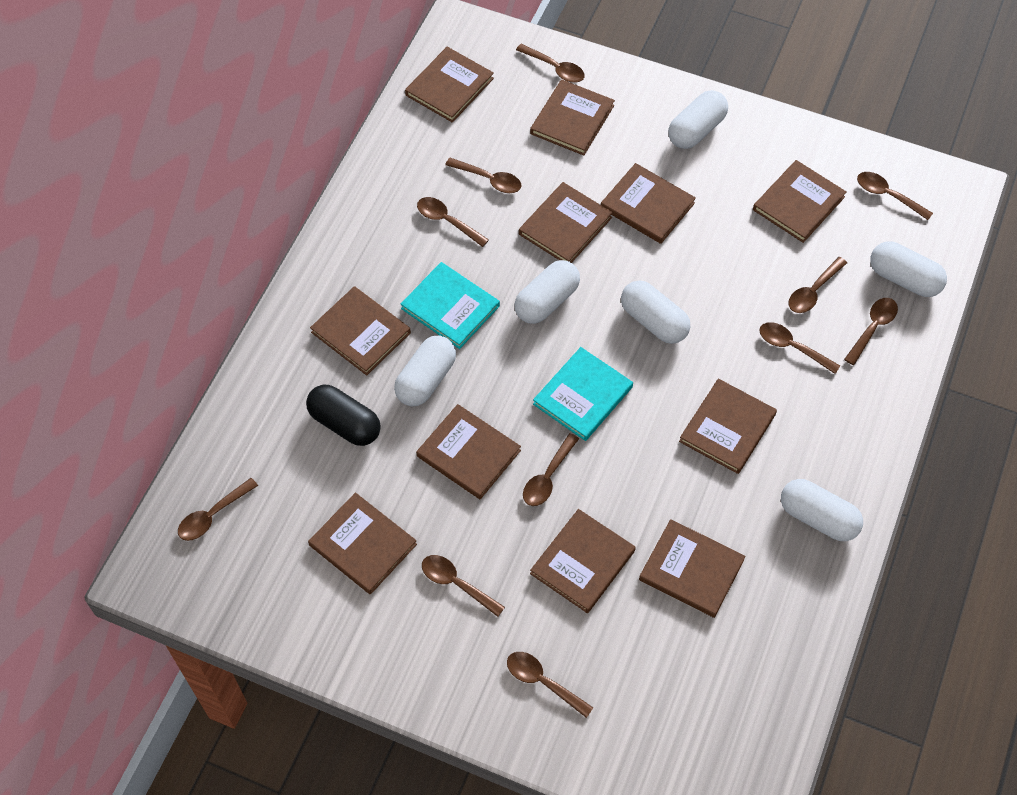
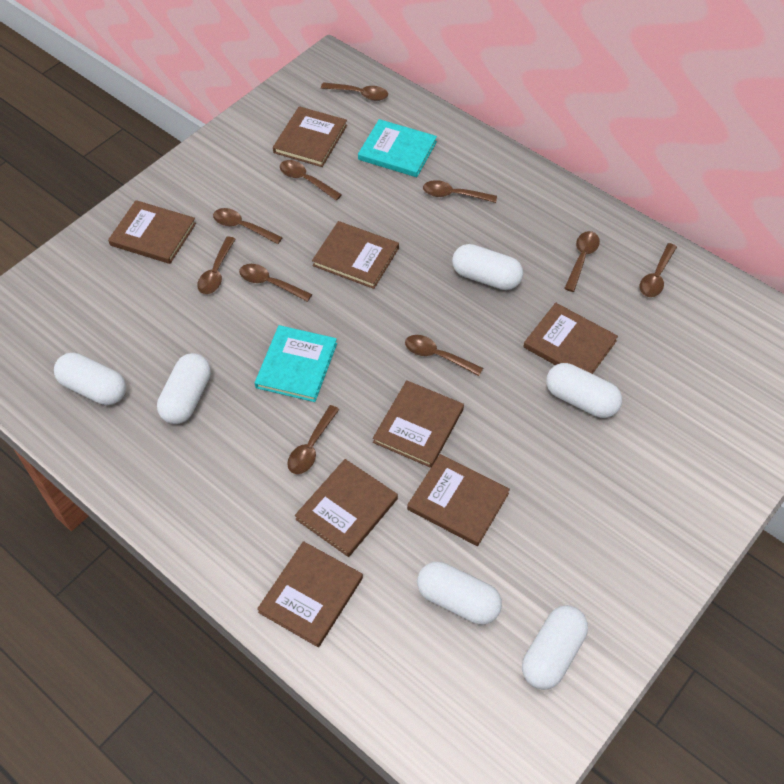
black capsule: [306,384,381,446] = 1 -> none = 0
brown book: [308,493,417,595] [310,286,411,375] [405,47,494,123] [416,404,521,499] [519,182,613,263] [530,79,615,155] [530,509,636,613] [601,163,696,244] [639,519,746,618] [679,379,777,474] [753,160,846,243] = 11 -> [108,200,196,264] [257,541,363,647] [273,106,347,167] [295,459,398,557] [312,221,399,289] [373,380,464,468] [407,454,510,546] [523,303,618,374] = 8
brown spoon: [178,478,258,541] [417,197,489,247] [422,555,505,617] [445,158,521,193] [507,652,593,718] [516,44,585,83] [523,433,579,506] [759,322,840,374] [789,257,847,313] [844,298,898,365] [857,172,933,220] = 11 -> [197,236,235,294] [213,208,283,244] [239,264,312,302] [280,160,342,201] [287,405,340,474] [321,82,388,101] [405,335,483,376] [423,180,497,203] [564,231,600,292] [640,243,677,297] = 10

